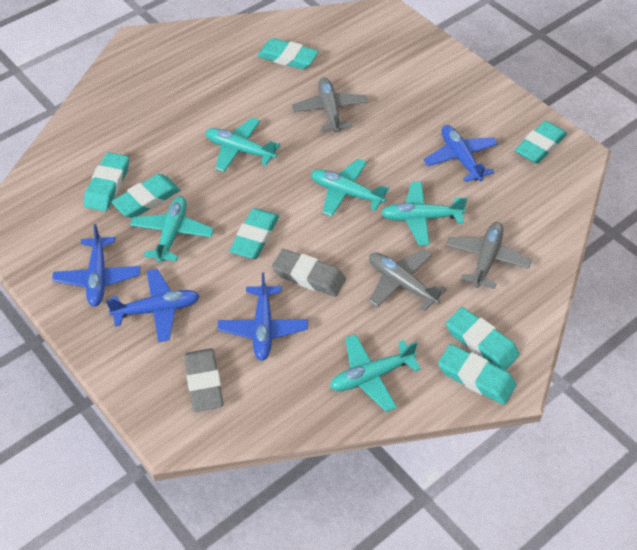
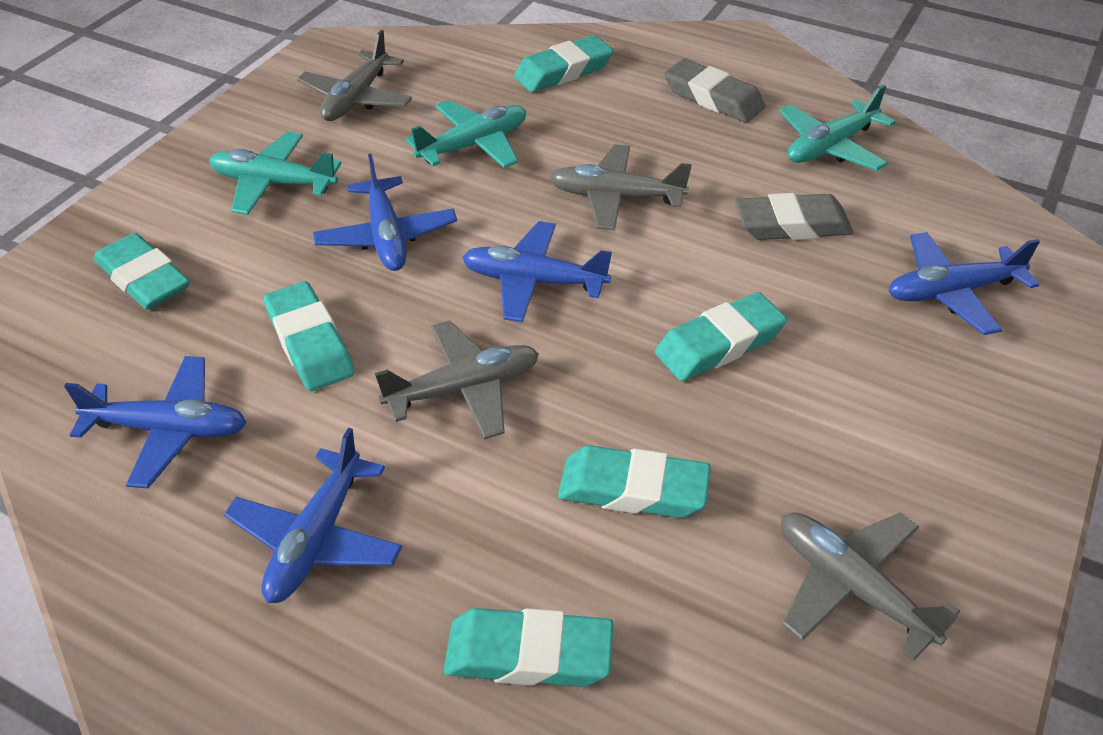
blue plane: [52,224,140,306] [106,269,200,342] [217,273,308,361] [424,125,498,182] = 4 -> [64,356,247,488] [224,427,402,603] [313,154,457,271] [462,221,612,322] [889,232,1040,335] = 5
grey plane: [292,77,367,133] [369,249,447,311] [446,222,532,289] = 3 -> [297,30,412,121] [375,320,539,440] [550,144,692,230] [781,512,960,661] = 4
turquoise eraser: [84,152,129,211] [111,174,180,218] [229,208,279,259] [257,38,319,69] [438,344,516,405] [446,307,519,371] [515,121,567,164] = 7 -> [94,233,190,310] [263,281,354,391] [444,608,613,687] [514,35,613,92] [558,445,711,518] [655,292,787,381] = 6
turquoise plane: [130,196,214,263] [206,118,280,172] [311,159,389,217] [330,334,421,412] [381,182,467,246] = 5 -> [209,132,342,215] [406,100,526,168] [779,85,896,171] = 3

